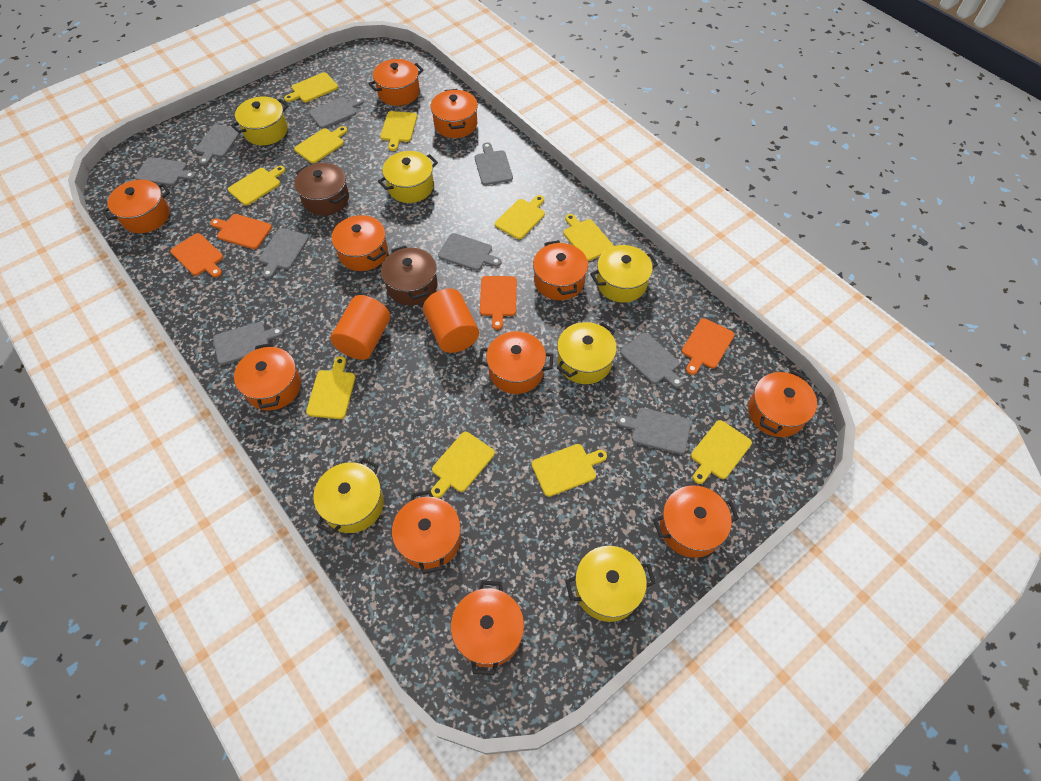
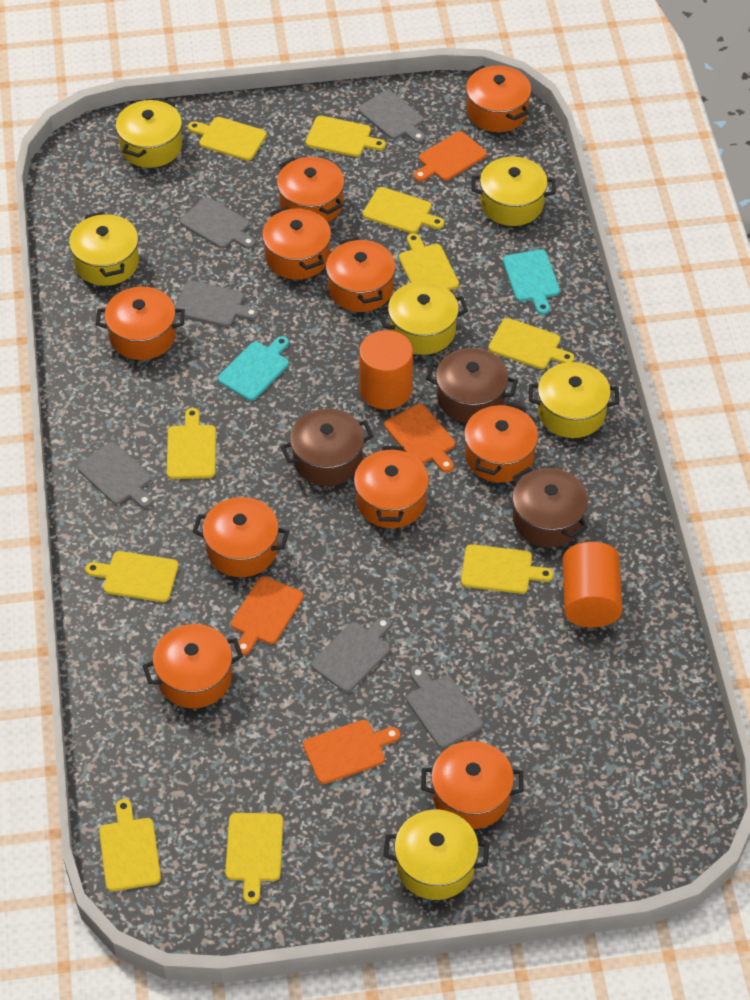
brown pot: [294,163,349,216] [381,245,438,305] = 2 -> [281,408,373,486] [426,348,518,423] [512,467,588,547] = 3
grey cutting board: [135,157,196,186] [196,124,241,165] [213,322,284,365] [259,228,309,279] [309,97,364,129] [438,233,501,271] [475,142,513,185] [616,408,691,455] [620,333,683,388] = 9 -> [77,442,153,508] [175,280,259,327] [180,197,255,249] [311,617,391,693] [358,90,425,143] [407,666,483,748] = 6
orange pot: [102,180,170,233] [234,343,301,410] [331,215,388,271] [368,59,424,106] [392,490,461,574] [431,89,478,138] [451,581,524,675] [479,331,554,394] [533,240,588,300] [653,485,739,558] [748,370,817,437] = 11 -> [96,287,185,360] [143,624,243,708] [193,497,289,577] [262,206,331,280] [277,157,345,222] [326,237,396,312] [354,446,429,528] [421,741,524,829] [464,402,538,483] [466,65,532,132] = 10
turquoise cutting board: none = 0 -> [218,336,289,401] [503,250,560,315] = 2

